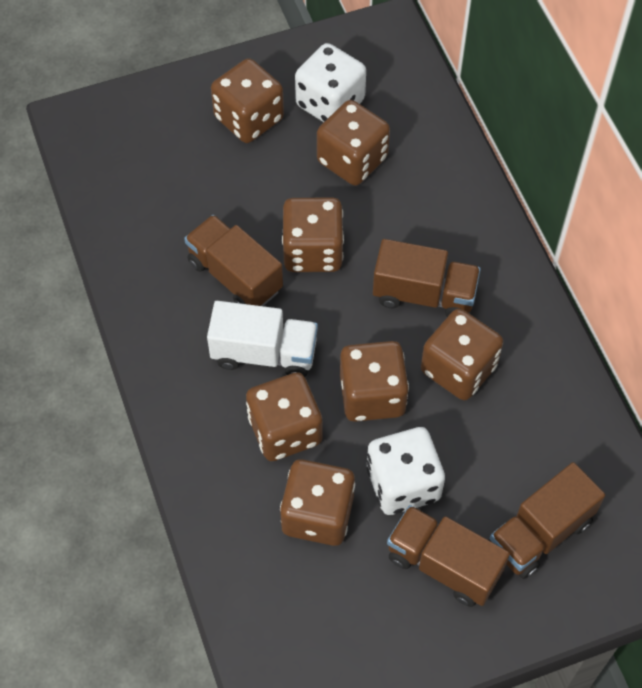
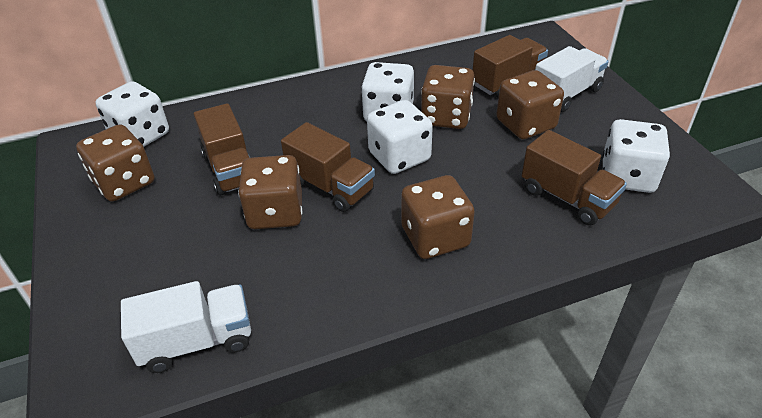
brown dice: [211,58,284,143] [246,372,322,461] [280,459,355,546] [282,197,344,272] [317,100,390,186] [340,341,409,422] [421,309,503,400] = 7 -> [76,124,154,202] [238,155,302,229] [401,175,475,259] [421,65,475,129] [496,70,564,139] = 5
white dice: [295,43,366,122] [367,427,445,515] = 2 -> [96,81,169,146] [361,62,414,121] [367,100,433,174] [602,119,670,193] = 4
white truck: [207,301,318,377] = 1 -> [121,281,251,373] [535,46,609,112] = 2

